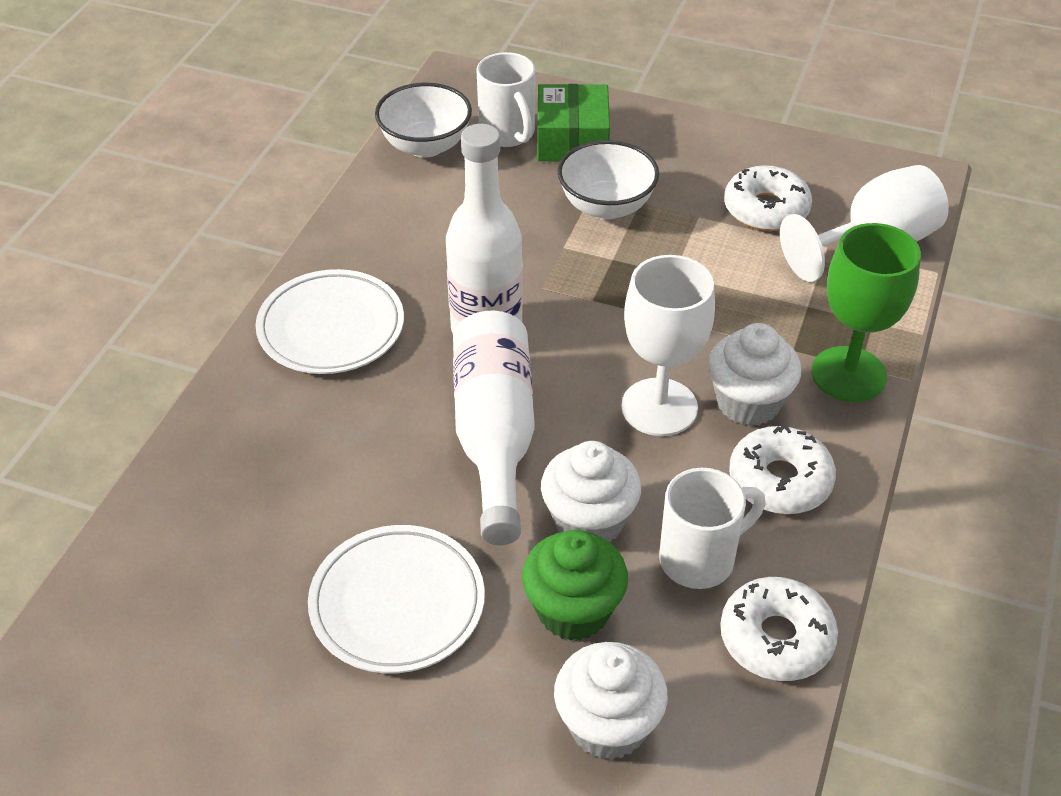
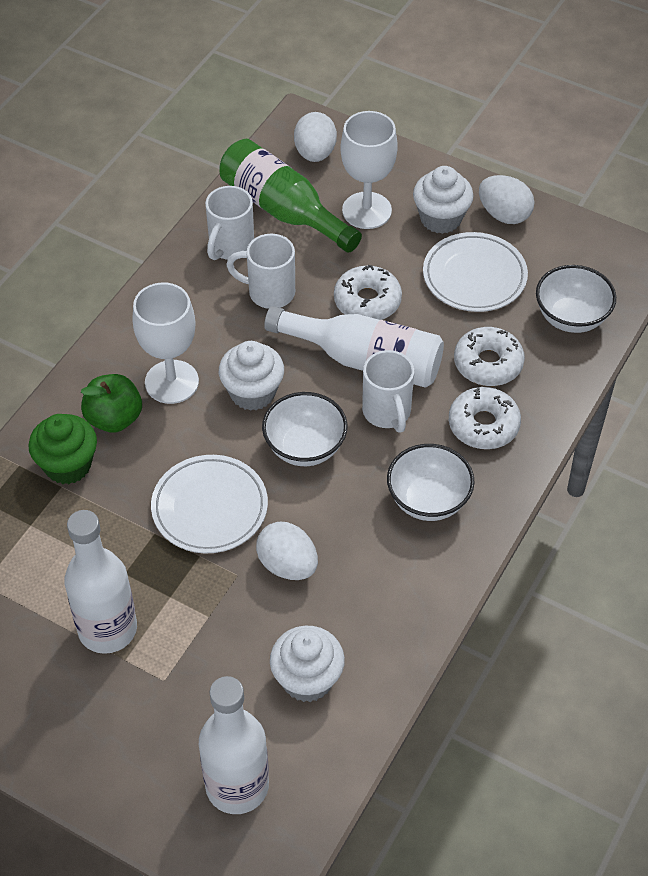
green apple: none = 0 -> [81,374,142,433] = 1
green bottle: none = 0 -> [220,139,362,253] = 1
green box: [537,84,610,161] = 1 -> none = 0
green goblet: [811,223,921,402] = 1 -> none = 0
white bottle: [446,124,523,334] [453,311,535,545] = 2 -> [64,510,137,654] [199,676,269,814] [264,306,444,388] = 3
white bowl: [375,83,472,158] [557,140,659,220] = 2 -> [262,392,347,466] [387,444,474,521] [536,265,616,333] = 3
white egg: none = 0 -> [256,522,318,580] [294,112,337,162] [479,175,534,224] = 3
white mug: [476,52,535,147] [659,468,765,589] = 2 -> [205,186,254,260] [226,234,295,309] [362,350,414,433] = 3

